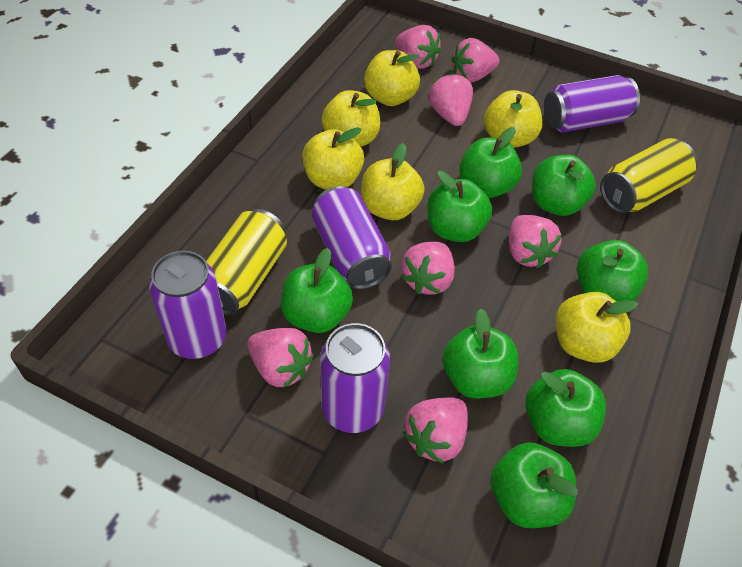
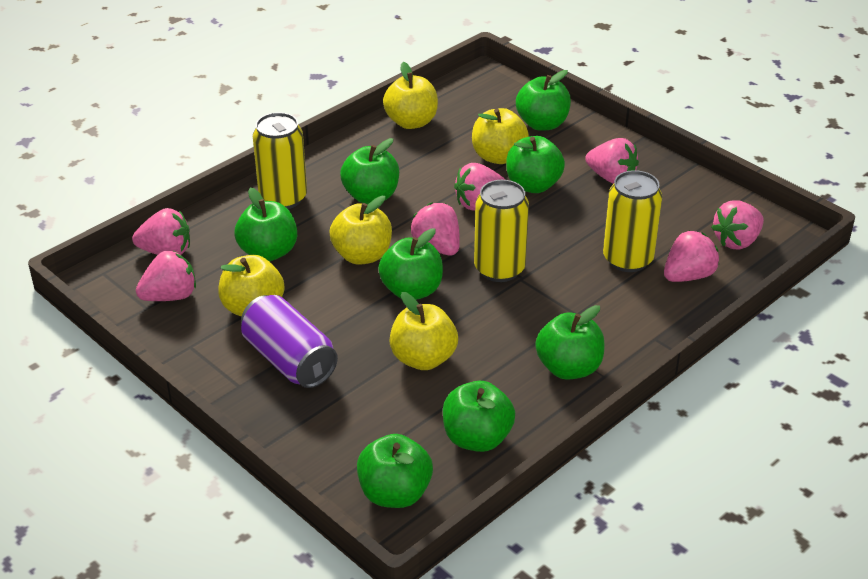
purple can: [149,251,226,359] [312,186,392,290] [320,323,390,433] [544,75,640,132] = 4 -> [241,295,338,388] = 1
yellow apple: [302,127,364,189] [321,90,380,147] [361,143,425,220] [364,50,420,106] [484,90,543,148] [556,292,638,363] = 6 -> [218,255,284,316] [329,196,392,265] [383,62,438,129] [390,292,458,370] [472,108,529,164] = 5
yellow can: [206,209,287,315] [600,138,697,213] = 2 -> [253,112,307,209] [474,180,529,282] [603,170,662,272] = 3

